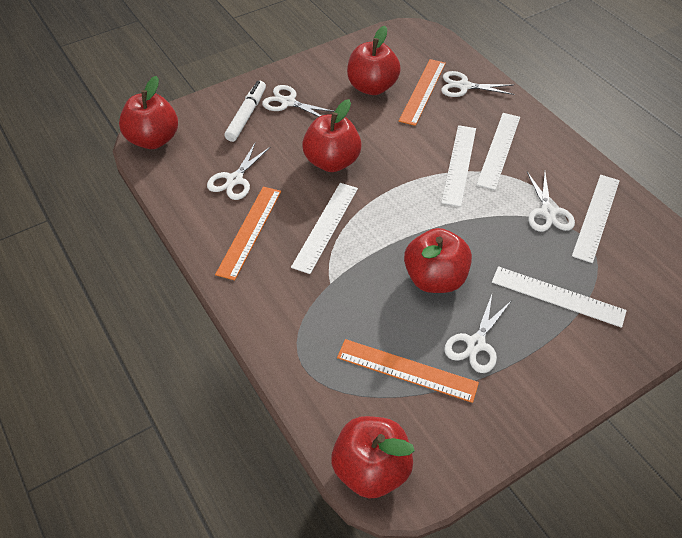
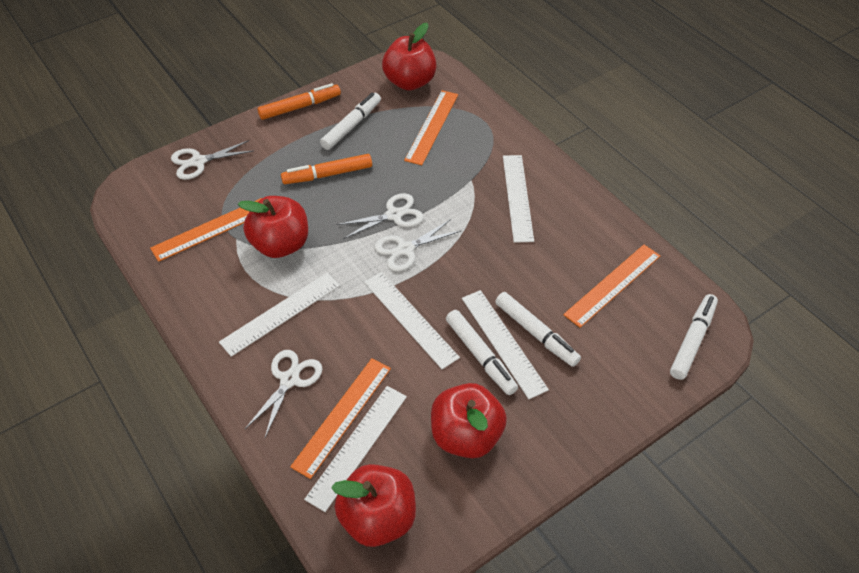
orange marker: none = 0 -> [258,83,341,120] [281,154,372,184] = 2
orange ruler: [215,187,281,281] [337,339,479,403] [399,59,446,126] = 3 -> [150,198,262,262] [290,358,391,479] [404,90,458,165] [563,245,660,328] = 4
red apple: [119,76,178,149] [302,99,362,172] [331,416,415,499] [347,26,401,95] [404,228,472,293] = 5 -> [238,196,308,258] [331,464,416,547] [382,23,437,91] [431,383,507,458] = 4
white marker: [224,81,266,142] = 1 -> [320,93,381,150] [446,310,518,395] [495,292,581,367] [670,294,718,380] = 4
white scissors: [207,143,270,200] [262,85,335,117] [441,71,514,97] [444,295,512,373] [527,172,575,232] = 5 -> [171,140,253,180] [245,350,323,437] [336,193,424,239] [375,219,461,272] = 4

